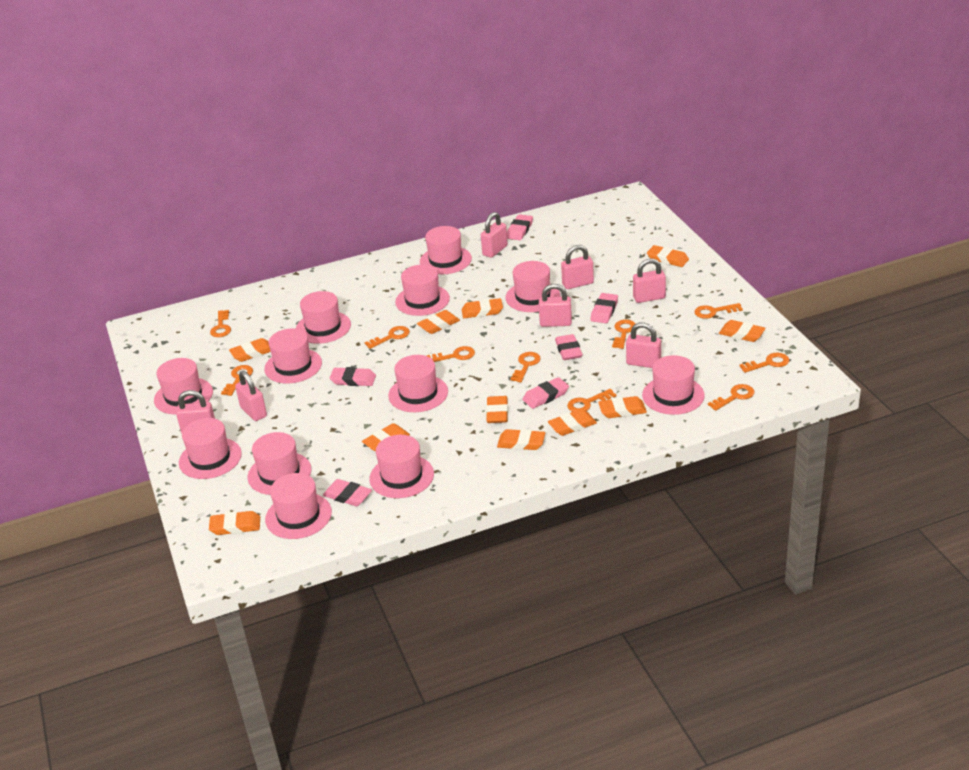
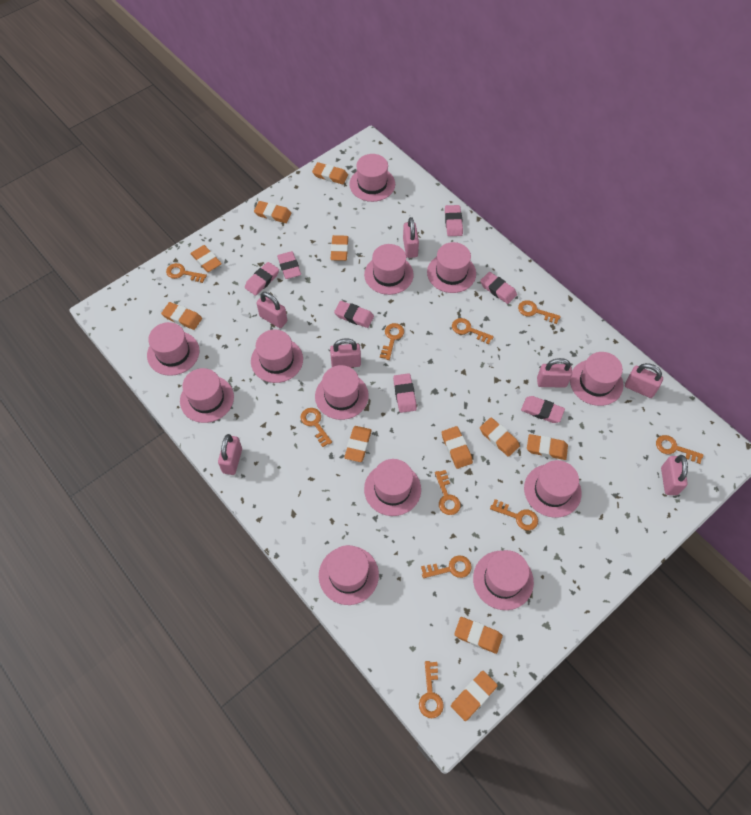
pink eraser: [323,479,372,506] [330,367,376,386] [507,214,533,240] [522,377,569,409] [555,334,582,360] [590,293,618,323] = 6 -> [245,262,279,296] [277,251,301,279] [334,301,374,328] [393,373,417,413] [445,205,463,236] [480,272,517,304] [521,396,565,423] = 7

